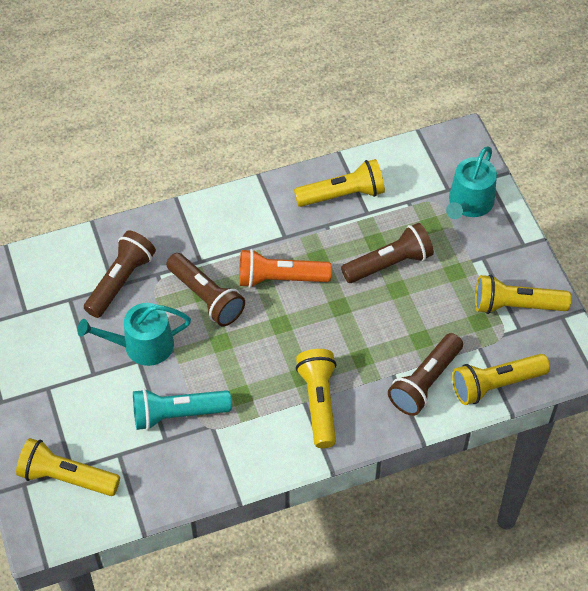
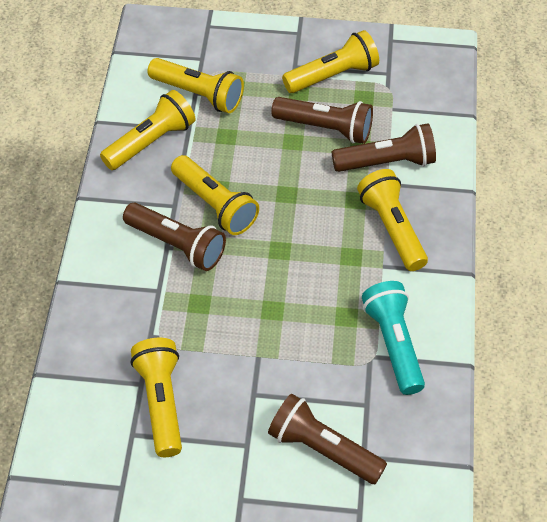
orange flashlight: [239,249,332,288] = 1 -> none = 0
turquoise watering can: [77,303,191,366] [446,146,497,219] = 2 -> none = 0
yellow flashlight: [16,438,120,496] [294,159,385,207] [296,349,336,448] [452,354,550,405] [475,275,571,314] = 5 -> [100,90,196,170] [131,338,182,457] [147,58,244,113] [171,155,259,235] [282,30,379,93] [357,169,428,271] = 6

